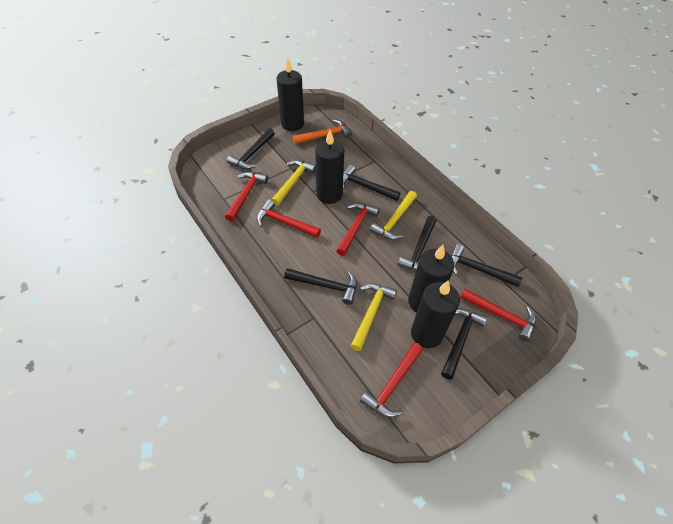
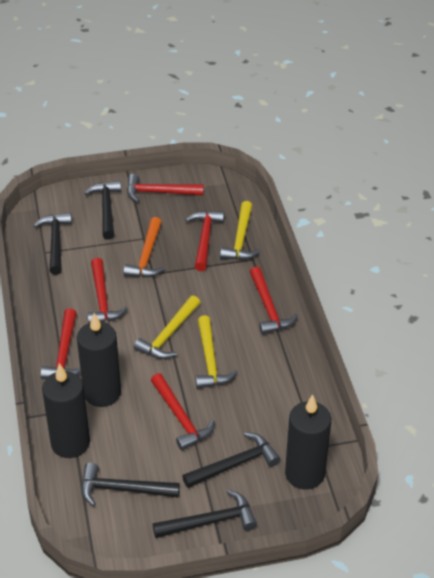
black candle: [276,57,304,131] [315,130,344,204] [408,245,454,313] [411,280,460,348] = 4 -> [42,363,90,458] [77,313,121,407] [285,394,331,490] = 3
black hammer: [227,128,275,169] [284,268,357,305] [343,165,401,201] [398,216,437,271] [441,308,487,380] [451,244,522,287] = 6 -> [33,213,72,275] [81,462,180,506] [84,181,121,240] [153,490,257,538] [182,432,280,488] = 5
red hammer: [225,172,268,222] [257,199,321,238] [336,203,380,256] [360,342,423,418] [460,289,536,342] = 5 -> [40,308,81,379] [87,258,128,323] [127,174,204,202] [151,373,215,451] [186,211,224,271] [250,266,298,335] = 6

